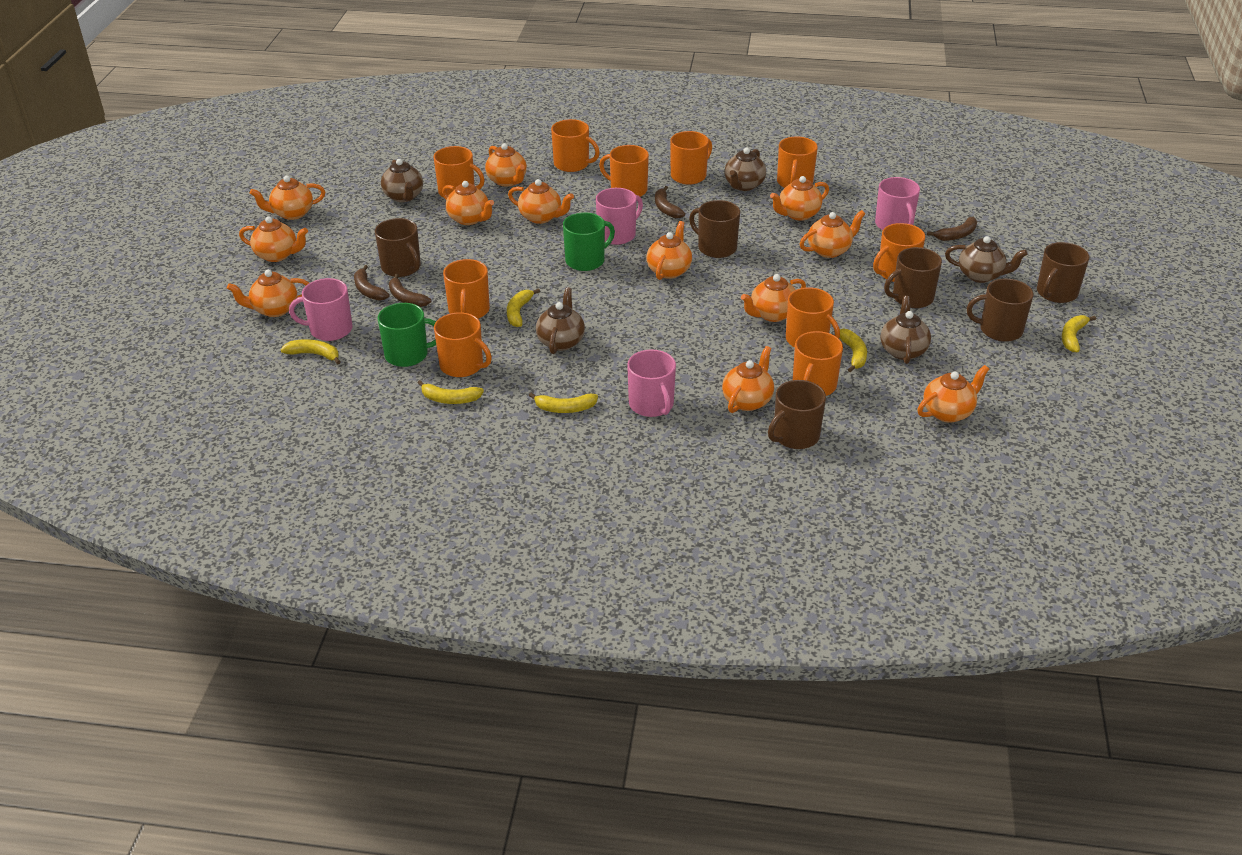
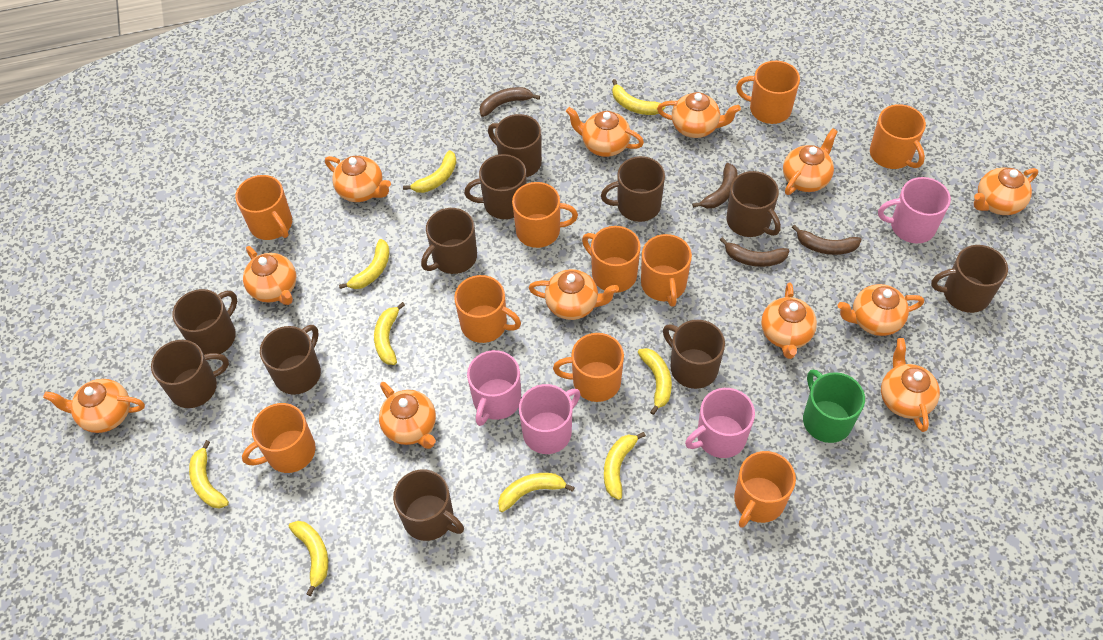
brown mug: [375,218,421,277] [689,200,740,258] [768,380,826,449] [884,247,942,308] [967,279,1033,342] [1037,242,1089,303] = 6 -> [151,340,229,408] [172,289,237,355] [260,325,321,395] [393,469,464,541] [421,208,477,274] [464,154,527,219] [488,114,542,177] [601,156,665,222] [663,320,725,389] [726,171,781,237] [931,245,1008,313] = 11
brown teapot: [381,159,423,202] [536,287,585,354] [724,148,766,191] [881,296,931,364] [945,236,1028,283] = 5 -> none = 0
green mug: [378,303,436,367] [563,212,615,271] = 2 -> [803,369,865,443] = 1
yellow banana: [280,339,341,364] [418,380,484,404] [507,288,540,327] [529,393,598,413] [839,329,867,372] [1062,315,1096,352] = 6 -> [189,440,229,508] [289,521,328,596] [339,239,390,289] [374,302,405,365] [403,150,456,193] [498,473,575,512] [604,432,646,500] [612,79,665,115] [638,348,672,415] = 9

